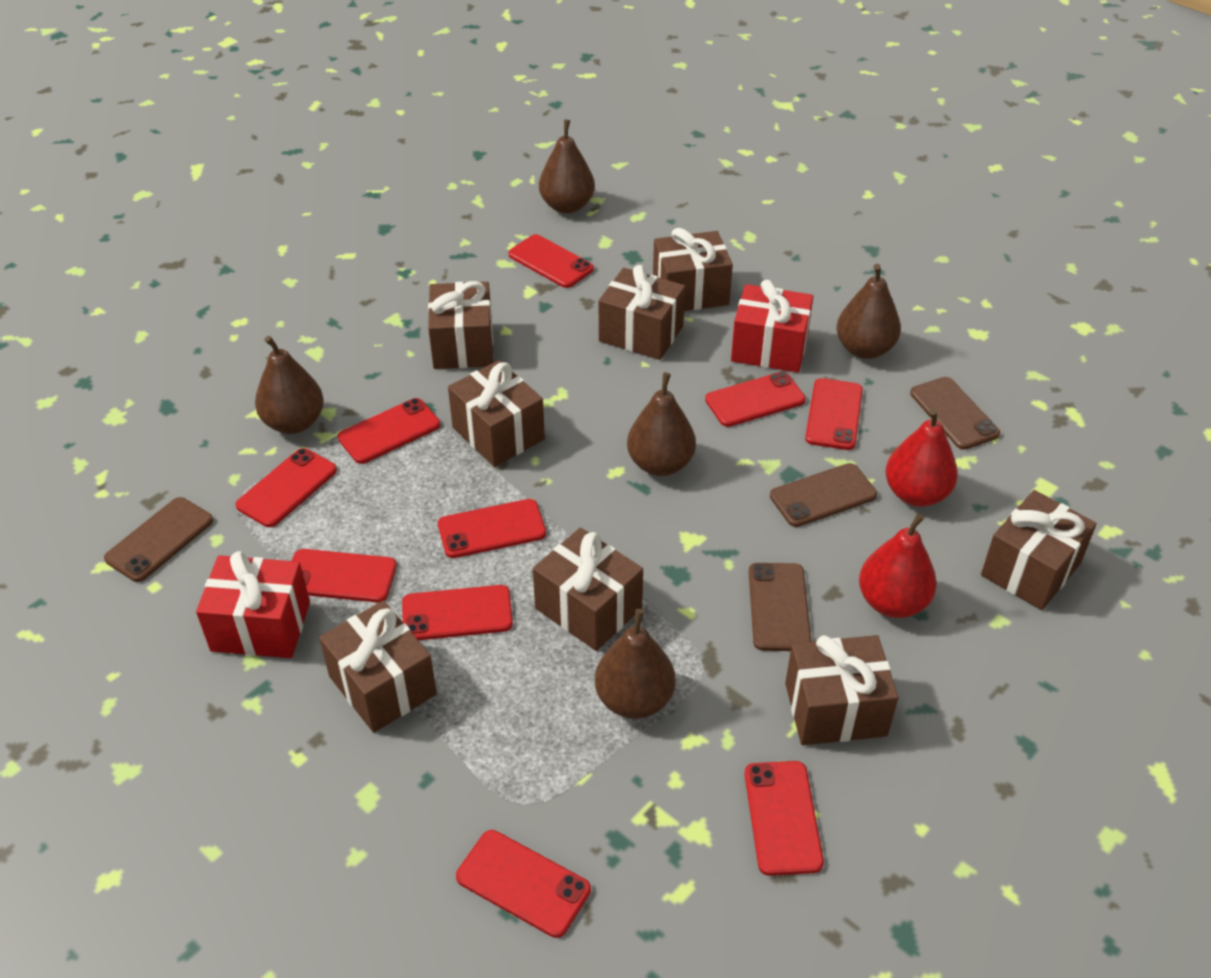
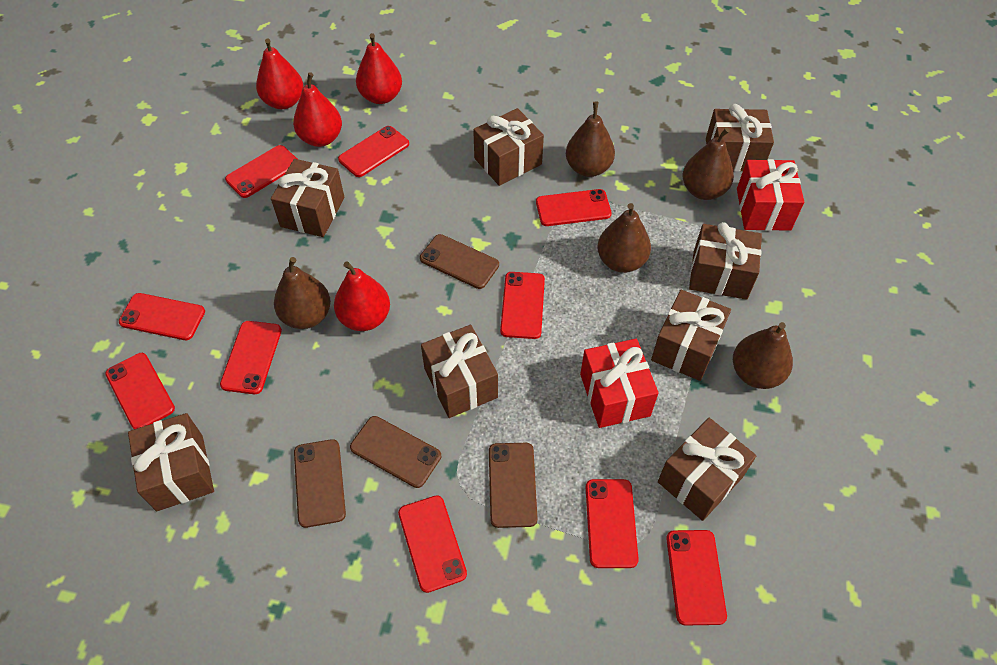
red pear: [859,513,937,618] [885,408,958,507] = 2 -> [256,38,304,109] [293,72,342,147] [334,261,390,331] [356,33,402,104] = 4

